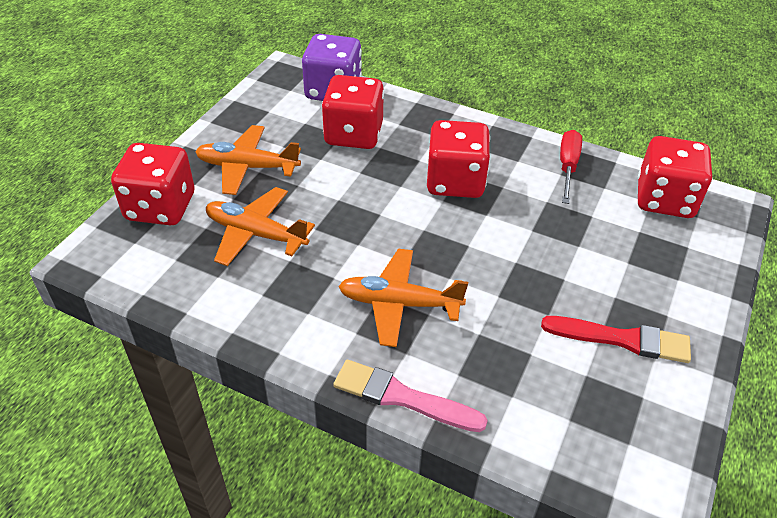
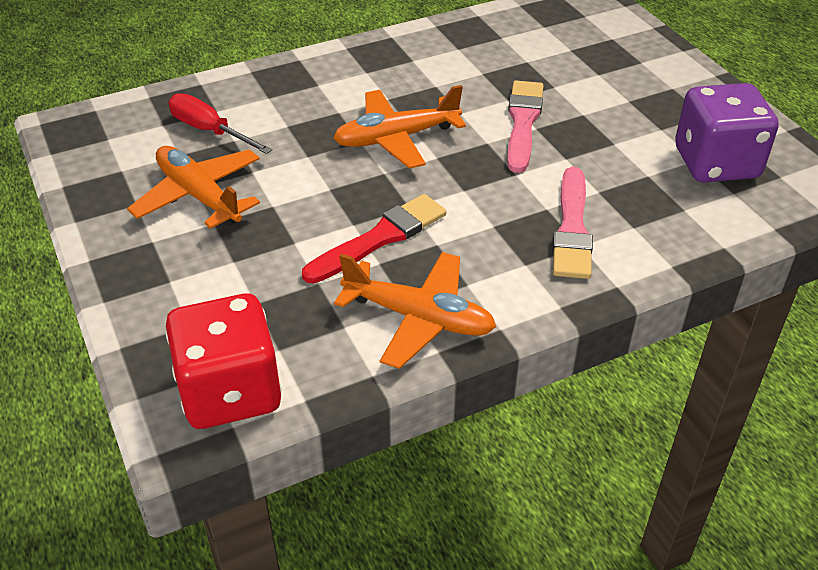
pink brush: [333,360,488,432] = 1 -> [507,81,544,173] [553,167,593,279] = 2
red dice: [111,143,194,225] [322,75,384,149] [427,120,490,198] [638,136,712,218] = 4 -> [165,294,282,429] = 1

